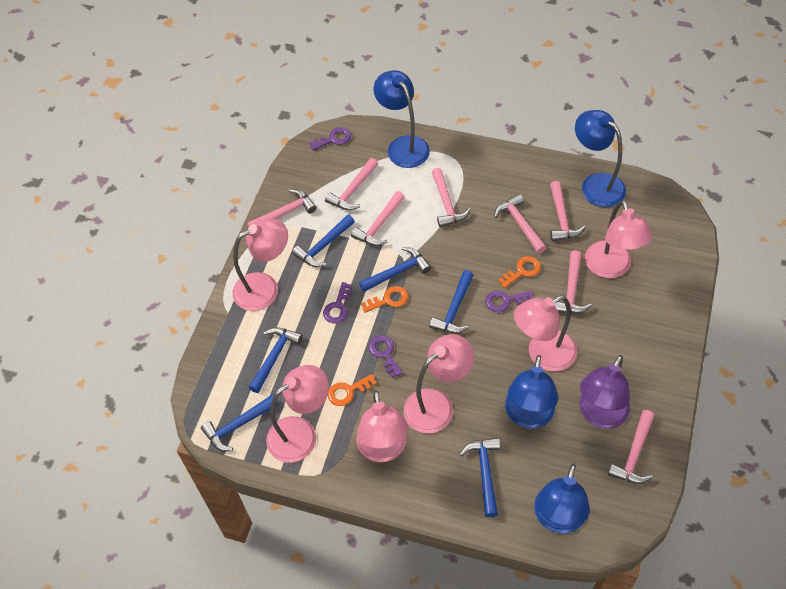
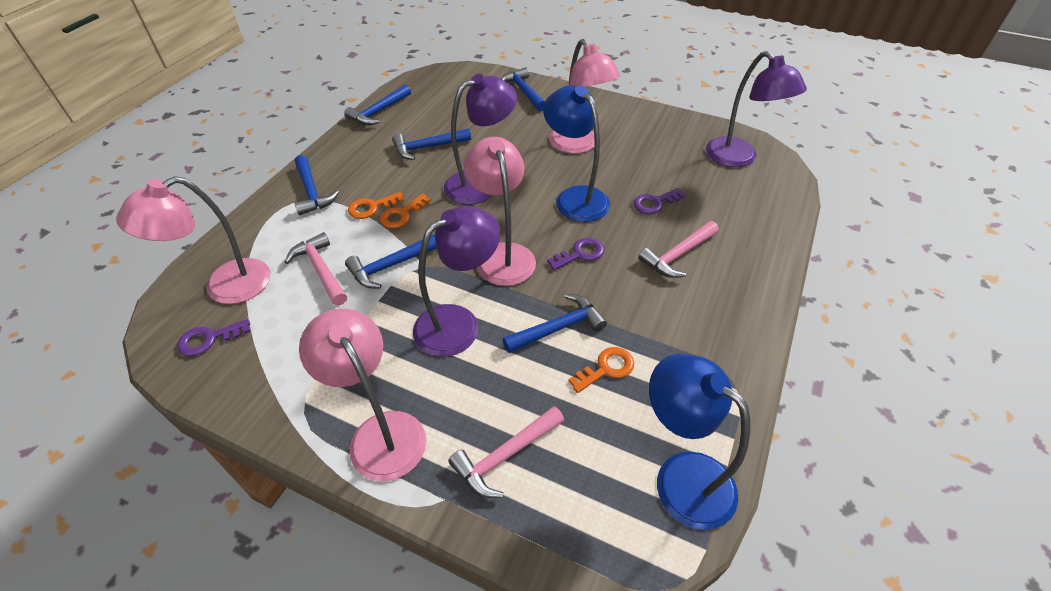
blue lamp: [374,70,430,168] [505,355,558,429] [534,463,590,534] [575,110,626,207] = 4 -> [543,85,610,222] [649,353,750,530] = 2
pink hammer: [248,189,317,226] [325,158,378,210] [351,191,405,246] [432,168,471,227] [494,194,547,253] [550,181,586,241] [555,250,592,314] [608,410,654,484] = 8 -> [285,232,347,305] [448,406,564,498] [638,221,719,278] = 3
pink lamp: [232,219,288,311] [266,365,329,463] [356,390,408,462] [404,334,474,433] [514,296,577,371] [585,200,653,278] = 6 -> [116,176,270,304] [299,308,426,481] [464,137,536,286] [549,39,620,154] = 4
purple key: [309,127,351,150] [323,282,352,323] [369,335,403,378] [485,291,533,312] = 4 -> [177,319,250,356] [547,238,604,270] [633,188,686,214] = 3
purple lamp: [580,355,630,429] = 1 -> [413,206,501,357] [444,74,517,205] [706,51,807,167] = 3

